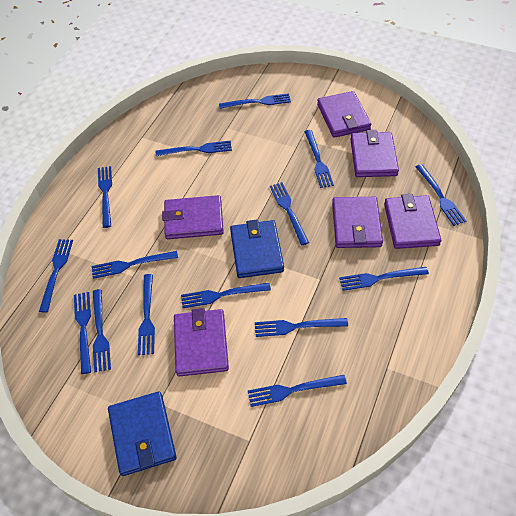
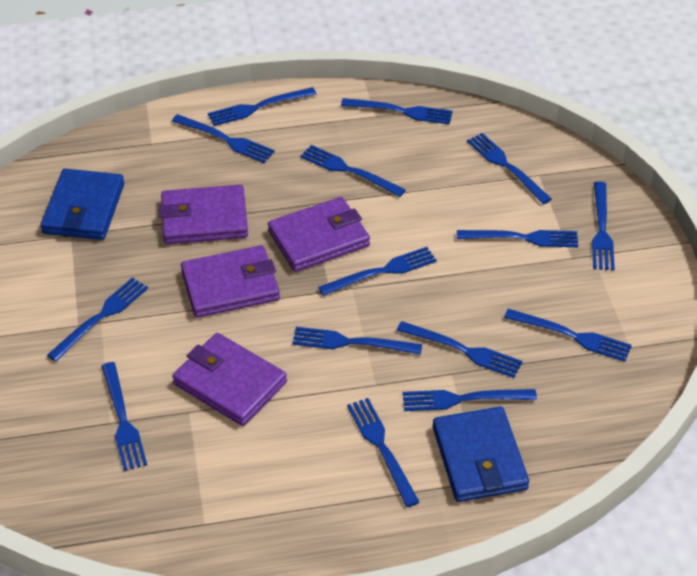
purple wallet: [162,195,224,239] [174,308,229,377] [317,91,371,138] [332,197,383,248] [350,130,399,177] [384,194,441,249] = 6 -> [159,185,248,244] [172,333,287,426] [181,245,280,318] [268,197,370,272] = 4

